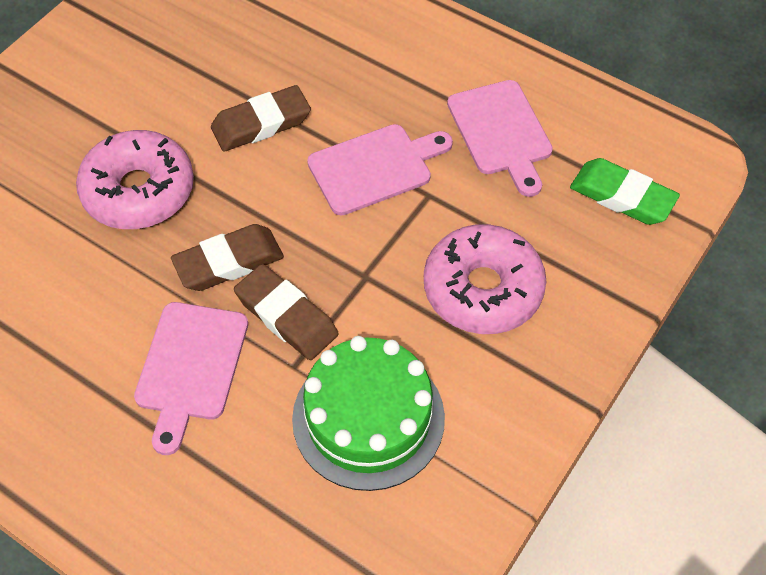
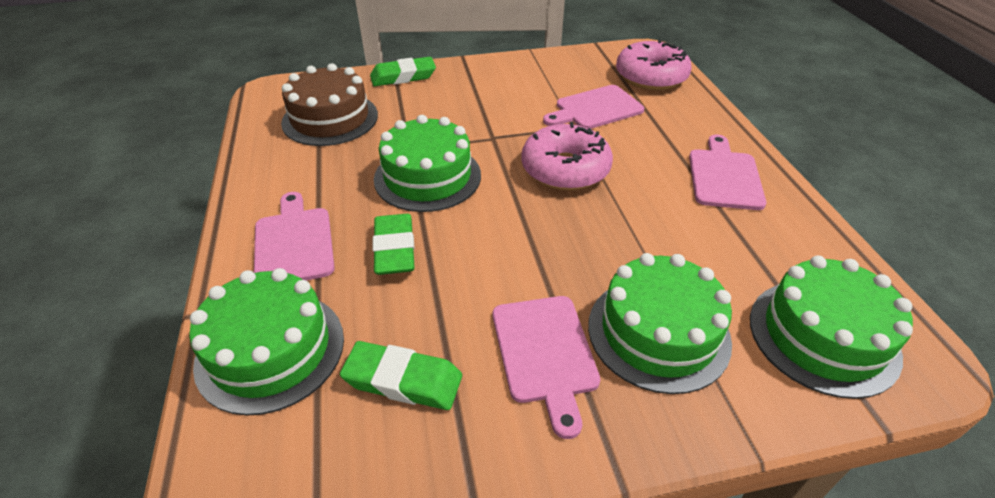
brown cake: none = 0 -> [281,63,378,146] = 1
brown eraser: [171,224,284,291] [211,85,311,151] [234,264,339,360] = 3 -> none = 0
green cake: [292,336,445,491] = 1 -> [189,268,344,416] [374,115,481,212] [588,253,732,394] [750,256,913,399] = 4
green eraser: [570,158,680,225] = 1 -> [340,341,462,410] [370,57,436,86] [373,214,415,275] = 3
pink cutting board: [134,302,248,455] [307,124,453,215] [447,80,553,197] = 3 -> [254,192,335,281] [493,296,600,439] [543,85,644,129] [689,134,766,210] = 4

